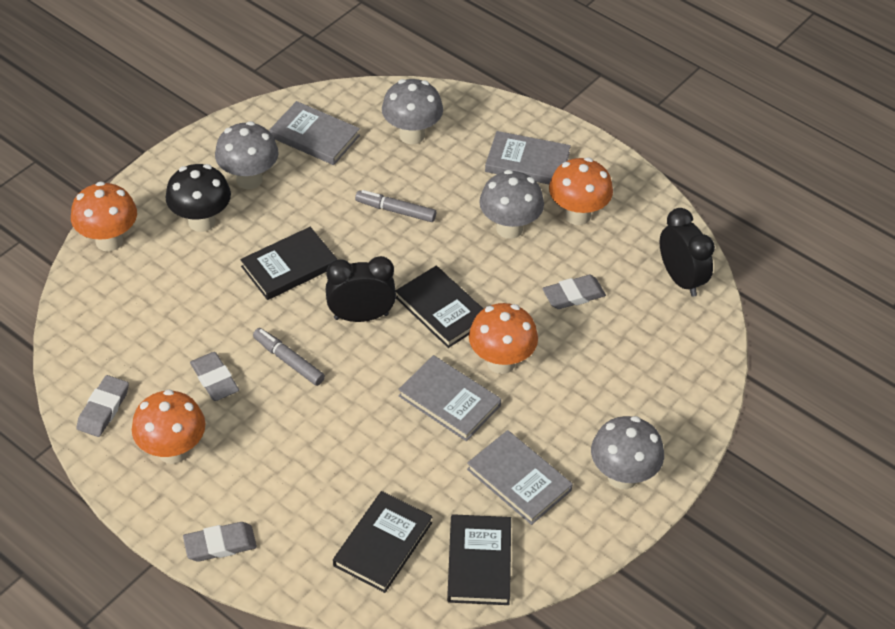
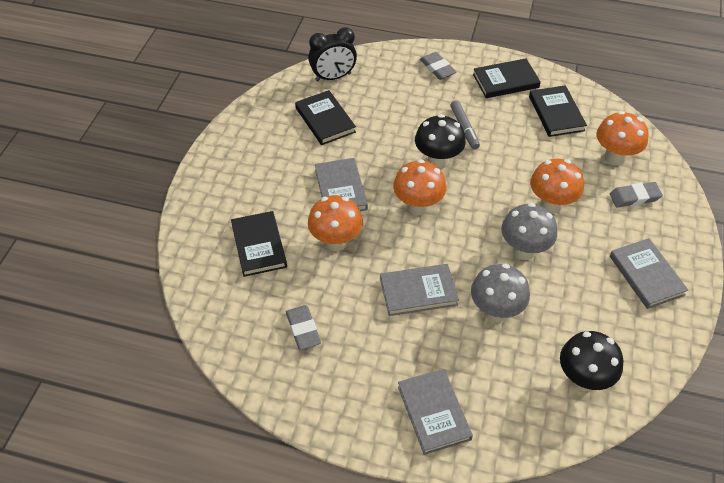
black clock: [325,256,396,322] [660,208,715,297] = 2 -> [308,27,357,81] = 1
black mushroom: [165,164,231,232] = 1 -> [415,114,466,169] [560,331,623,391] = 2
grey eraser: [76,375,129,437] [183,522,257,562] [190,352,239,401] [542,275,606,309] = 4 -> [286,305,321,350] [420,52,456,80] [610,182,663,207] = 3
grey marker: [253,328,325,386] [355,190,436,222] = 2 -> [451,100,480,149] = 1
grey mushroom: [215,121,279,189] [382,79,443,144] [479,170,544,239] [591,416,664,489] = 4 -> [471,264,530,322] [502,203,557,260] = 2

